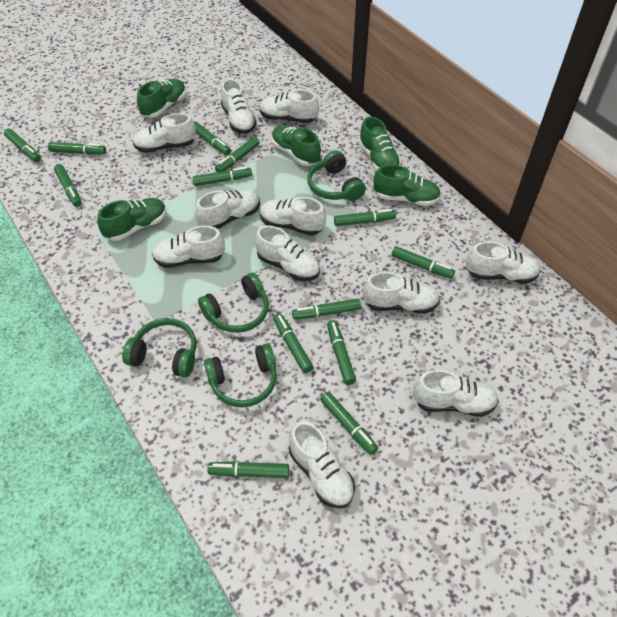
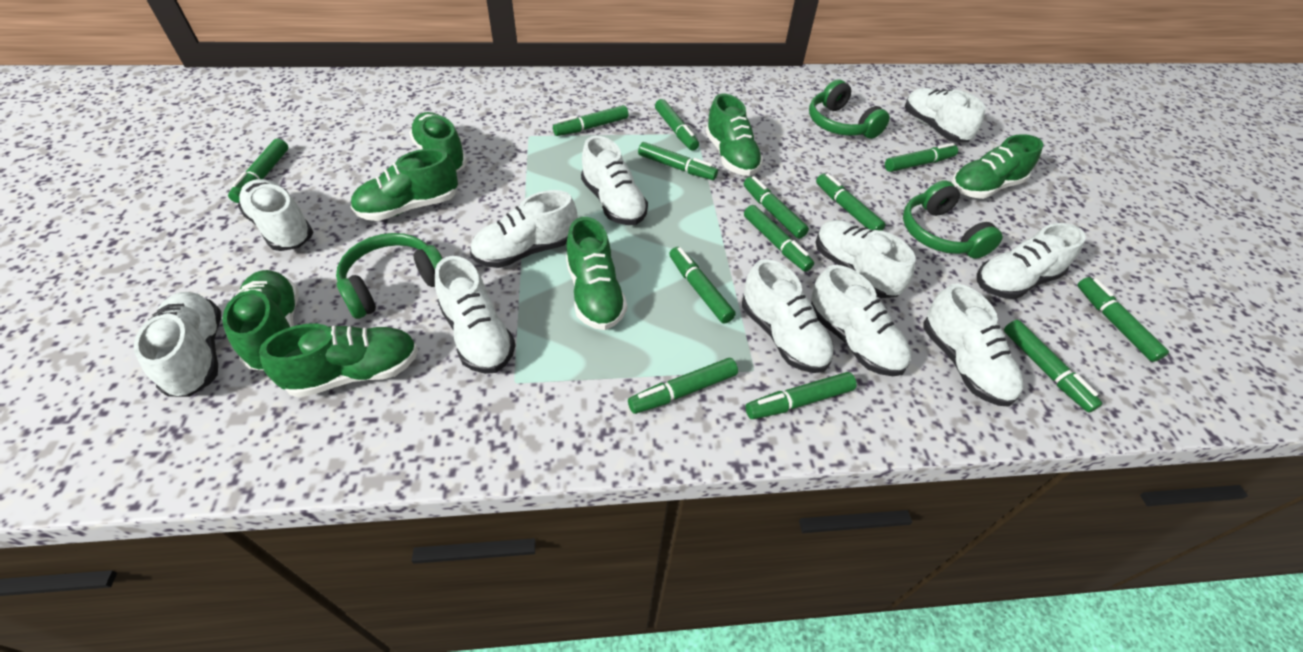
green headphones: [122,318,196,377] [198,273,269,333] [204,343,277,407] [307,150,366,201] = 4 -> [336,233,443,319] [809,79,890,139] [903,180,1003,259] = 3
green shoe: [97,198,167,241] [137,79,186,118] [271,125,321,166] [359,116,401,171] [373,164,441,206] = 5 -> [222,270,299,370] [259,324,418,398] [350,148,458,221] [409,112,467,173] [566,217,627,330] [705,94,763,176] [952,134,1043,199] = 7

